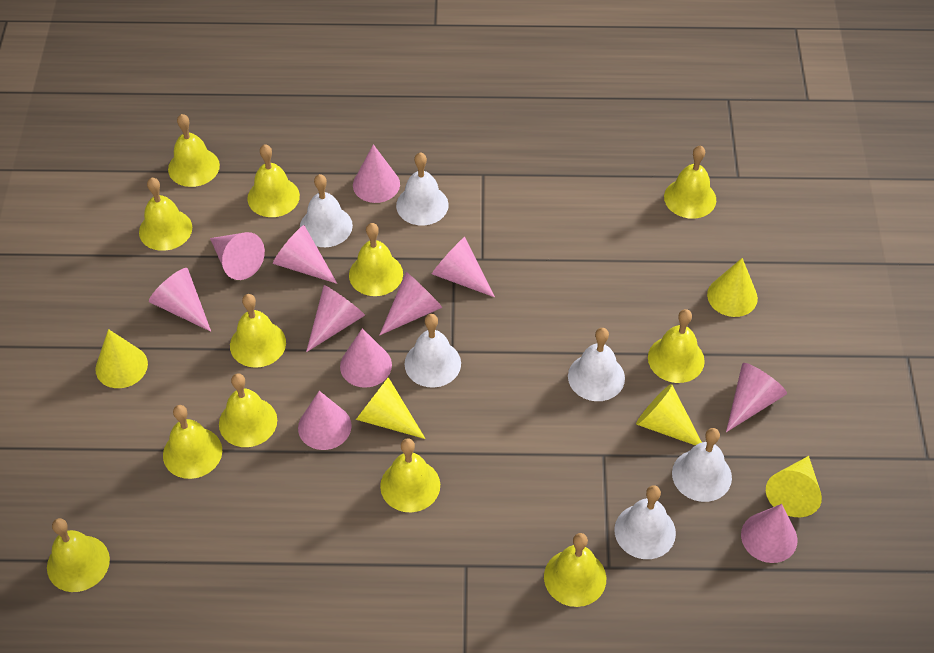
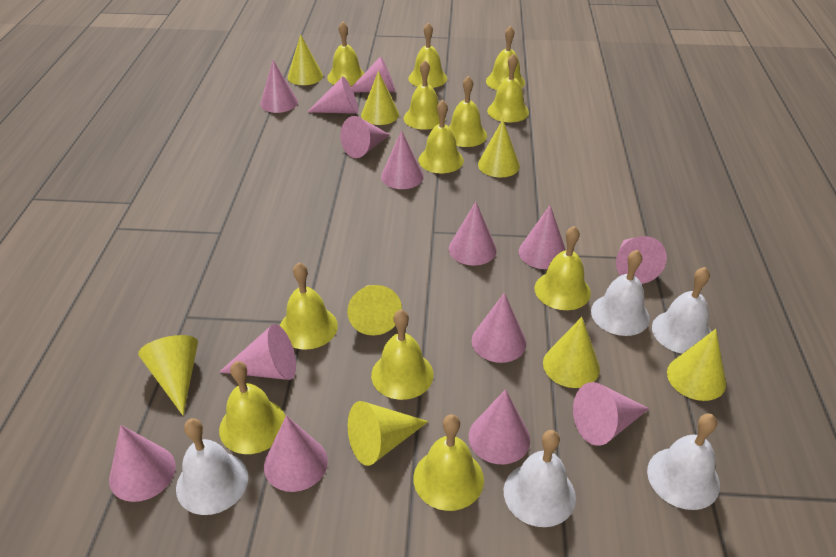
pink cone: [149,268,211,332] [210,232,265,280] [273,225,337,284] [298,391,352,450] [306,285,365,352] [340,328,392,388] [353,144,400,203] [380,272,442,335] [432,237,495,297] [726,363,787,432] [741,504,798,563] = 11 -> [109,425,176,502] [219,324,296,380] [260,60,298,113] [264,415,328,492] [308,76,358,114] [340,116,390,158] [351,57,395,93] [381,130,424,189] [449,201,497,266] [469,389,530,464] [472,293,526,363] [519,205,566,269] [573,382,650,446] [616,236,667,284] = 14
white bell: [300,174,353,247] [396,152,449,226] [404,314,461,388] [568,328,625,401] [614,485,676,559] [672,428,732,502] = 6 -> [176,418,248,515] [504,430,576,527] [591,250,650,336] [647,414,720,510] [652,267,711,354] = 5
yellow cone: [95,329,148,388] [356,377,425,439] [636,384,702,445] [707,258,758,317] [766,456,822,517] = 5 -> [138,335,198,416] [288,34,323,85] [347,285,402,335] [348,401,429,466] [361,71,399,125] [478,120,520,177] [543,317,600,388] [667,329,726,401] = 8

